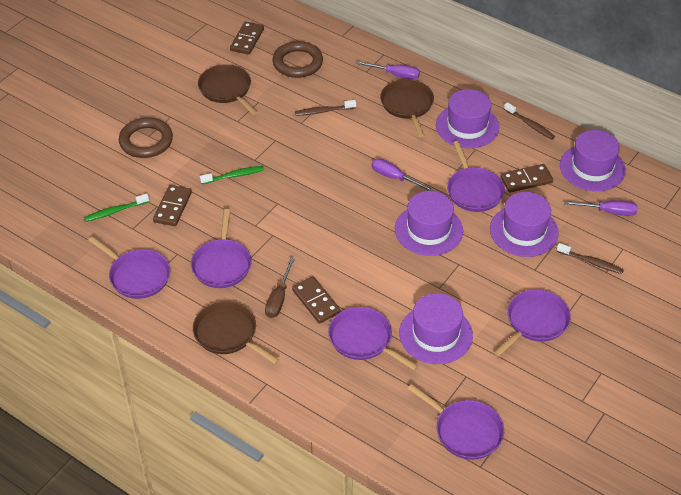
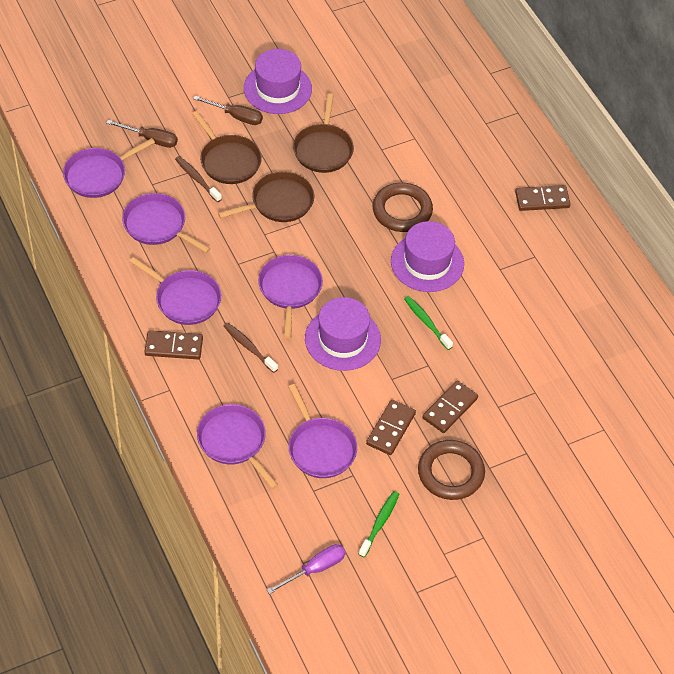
brown screwdriver: [265,258,295,318] = 1 -> [106,120,178,148] [193,96,263,125] = 2
brown toothbrush: [295,100,356,116] [504,102,555,140] [557,243,624,274] = 3 -> [175,156,222,202] [223,323,278,373] = 2
purple hat: [395,191,463,256] [399,293,473,364] [436,89,499,148] [490,192,559,257] [560,130,626,191] = 5 -> [244,49,312,114] [305,297,381,371] [391,221,464,292] = 3
purple screwdriver: [356,61,420,80] [371,158,434,191] [564,200,638,216] = 3 -> [267,544,346,594] = 1

